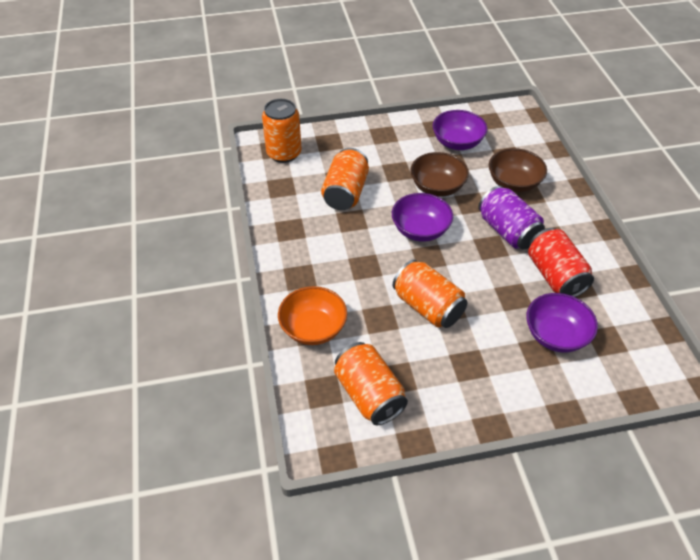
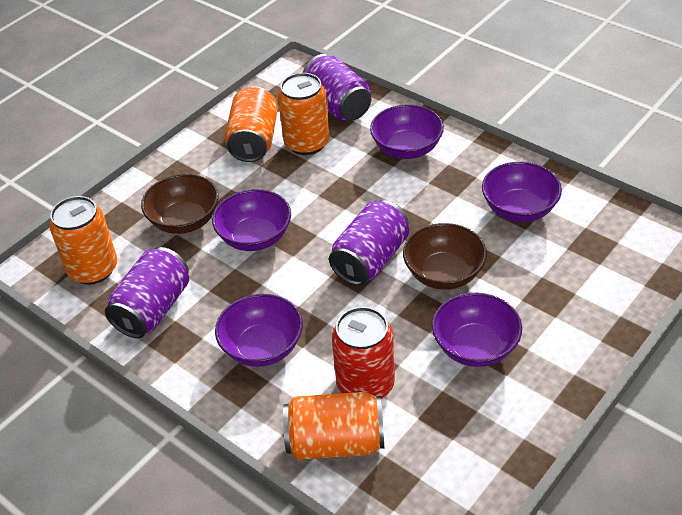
orange bowl: [278,286,347,345] = 1 -> none = 0
purple bowl: [392,193,453,242] [433,110,487,150] [526,293,598,352] = 3 -> [212,189,291,251] [215,294,303,367] [370,105,444,159] [432,293,522,367] [482,162,562,222] = 5
purple can: [478,186,545,249] = 1 -> [105,247,189,338] [303,54,371,121] [329,200,409,285] = 3

